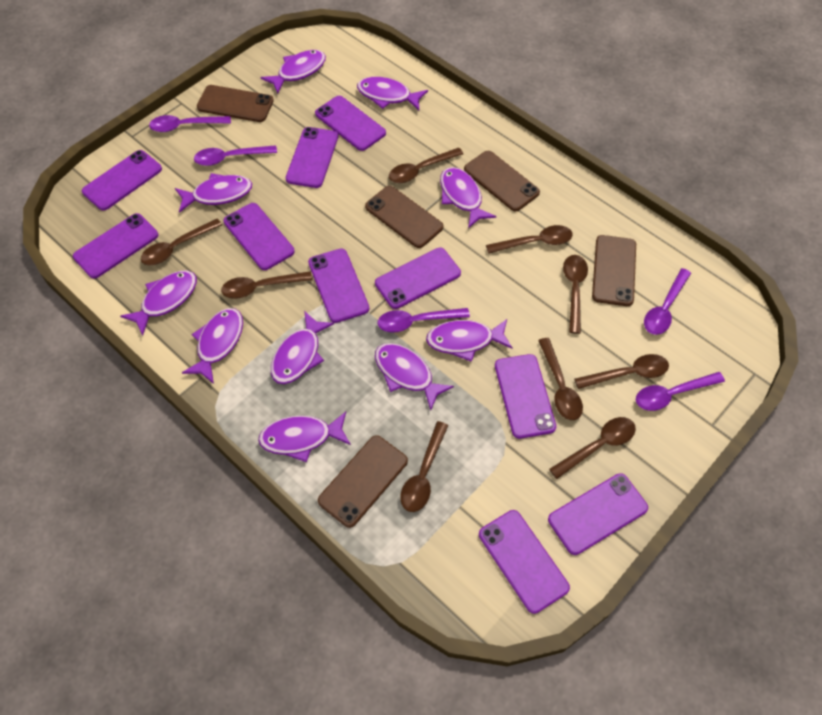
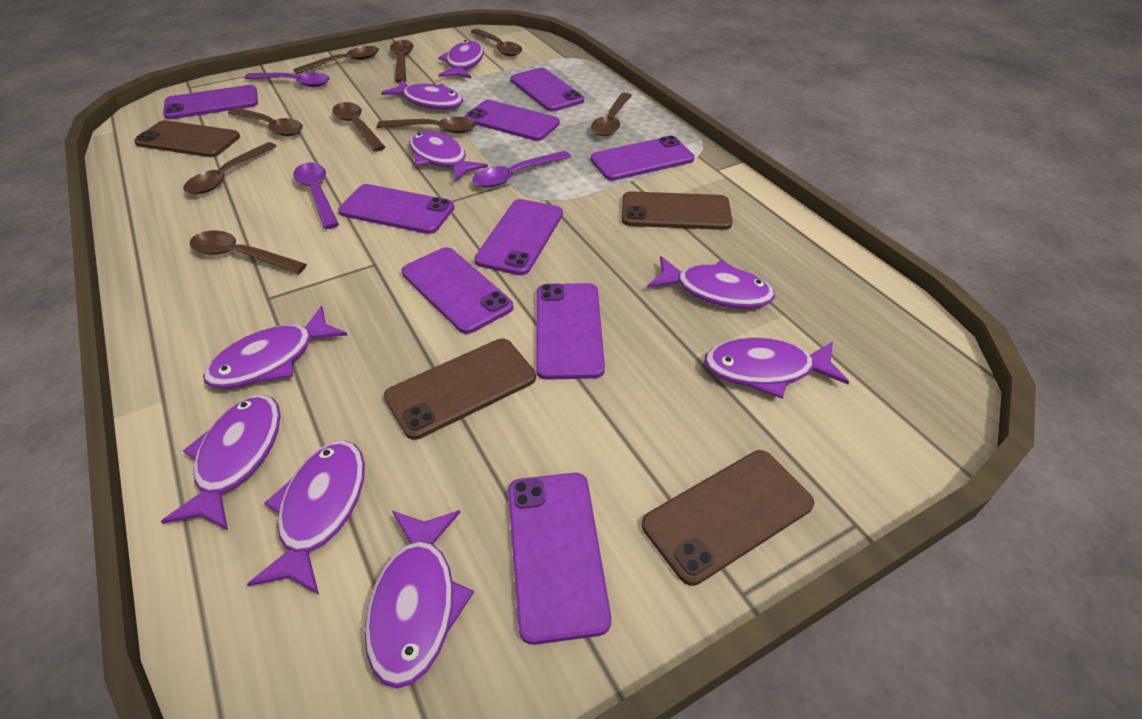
brown phone: [197,85,274,122] [318,435,408,528] [365,186,444,248] [464,151,540,211] [592,235,636,306] = 5 -> [134,120,240,157] [384,339,536,440] [622,191,733,230] [642,450,814,586] = 4
purple fish: [120,271,197,336] [175,173,252,213] [182,308,243,384] [258,412,351,462] [261,50,326,94] [271,311,334,384] [357,77,428,110] [375,343,454,410] [426,319,513,362] [440,167,496,228] = 10 -> [161,395,281,530] [203,306,347,389] [247,441,365,594] [364,510,474,688] [381,79,463,110] [409,131,488,181] [438,40,484,78] [647,256,775,309] [704,337,849,399] = 9
purple phone: [73,213,158,278] [82,150,162,211] [223,203,295,270] [286,127,338,188] [308,248,369,323] [315,96,386,151] [375,248,461,309] [479,510,570,614] [495,354,556,439] [548,473,648,555] = 10 -> [163,85,258,119] [338,184,455,234] [402,247,513,334] [465,100,560,141] [474,199,563,275] [508,473,611,645] [510,68,584,111] [536,283,605,380] [591,136,695,181] = 9
purple spoon: [149,115,231,132] [194,145,277,166] [378,308,470,333] [636,372,725,411] [644,268,691,335] = 5 -> [245,72,330,87] [293,162,339,229] [472,151,571,188] = 3

